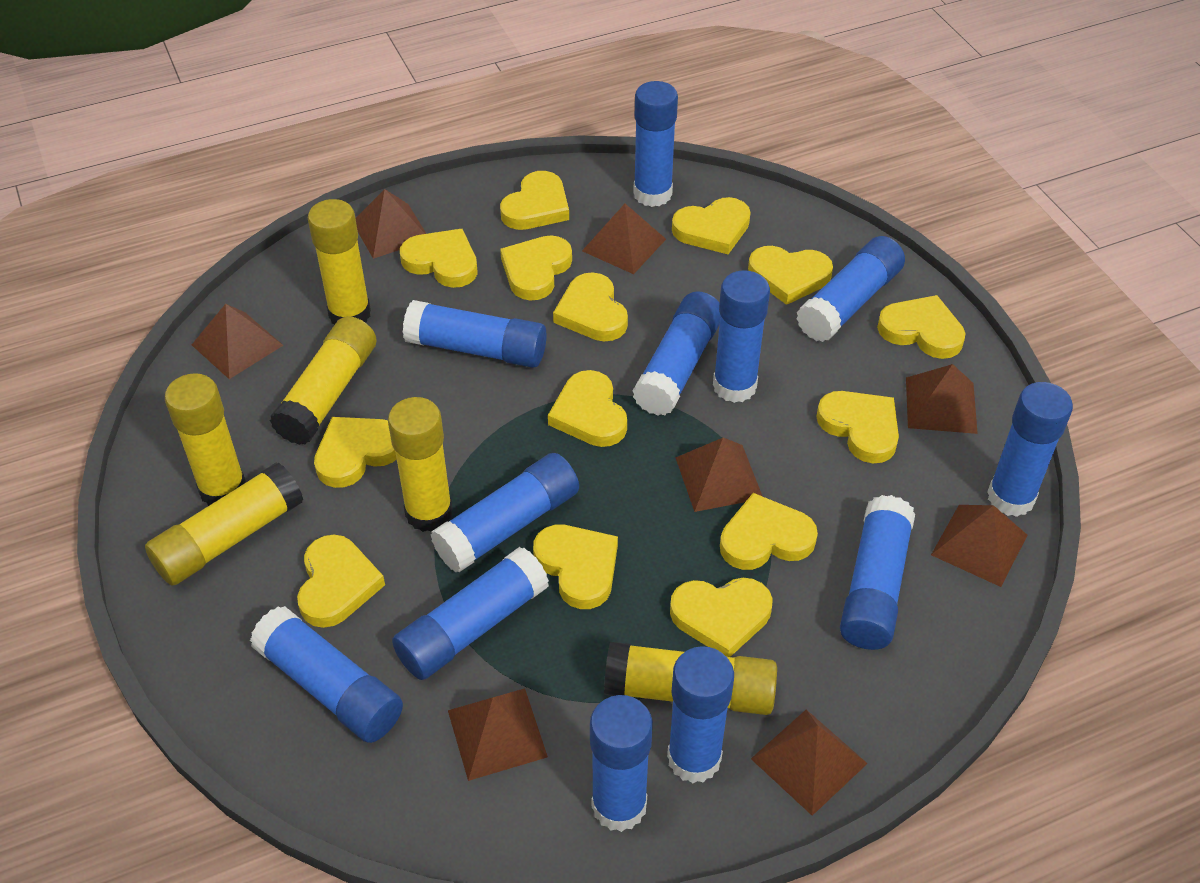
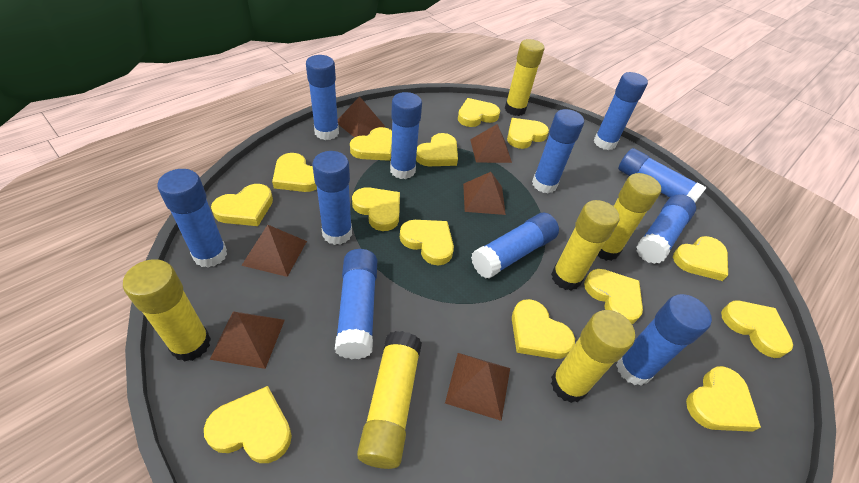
blue glue stick: [250,606,403,743] [392,547,549,680] [403,300,547,368] [431,453,579,572] [590,695,653,832] [633,81,678,207] [633,291,720,416] [667,646,734,783] [713,270,770,403] [796,236,905,342] [840,495,915,650] [987,382,1073,517] = 12 -> [157,169,227,268] [306,55,339,140] [312,151,352,245] [335,249,377,359] [390,92,422,179] [471,213,559,279] [532,109,584,193] [594,72,648,150] [616,294,712,386] [618,148,707,203] [636,194,696,264] = 11
brown pyramid: [192,304,283,379] [355,189,427,259] [448,688,548,781] [582,204,666,274] [675,438,762,512] [751,710,868,816] [906,364,978,434] [931,505,1027,587] = 8 -> [209,311,285,369] [241,225,307,277] [338,96,385,138] [445,353,510,421] [463,172,506,215] [470,124,512,163] = 6

